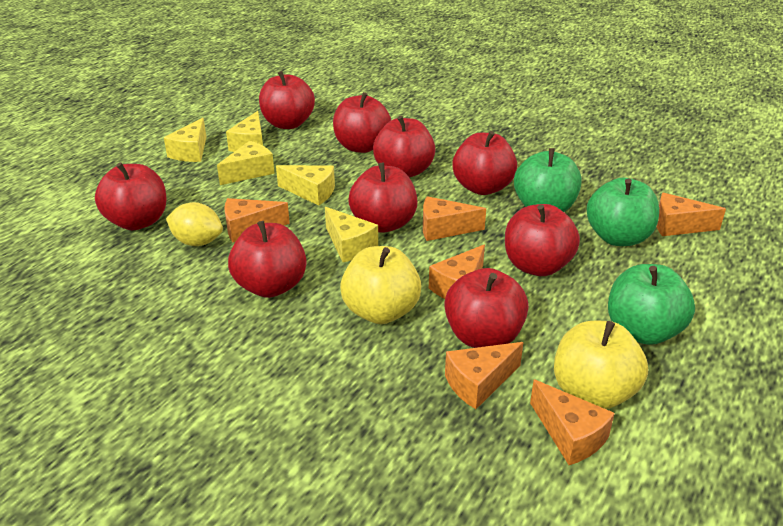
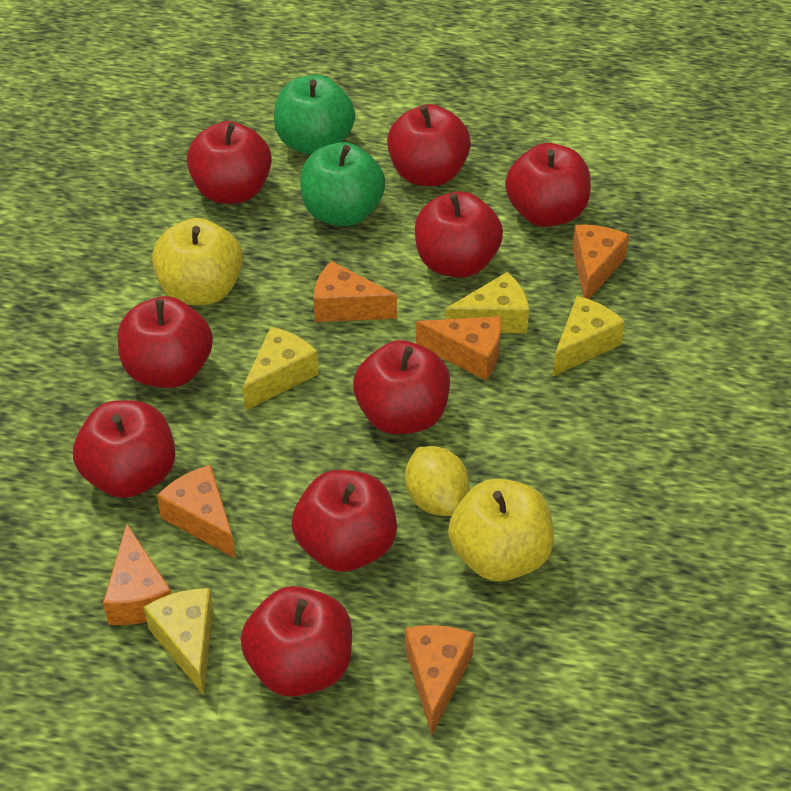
green apple: [514,148,581,212] [587,178,659,246] [608,264,695,345] = 3 -> [274,75,355,155] [300,142,385,226] = 2
yellow cheese: [164,118,206,162] [217,141,275,185] [226,111,263,152] [276,165,335,206] [325,207,378,262] = 5 -> [144,588,213,695] [242,327,318,411] [445,272,529,333] [552,296,625,377] = 4

